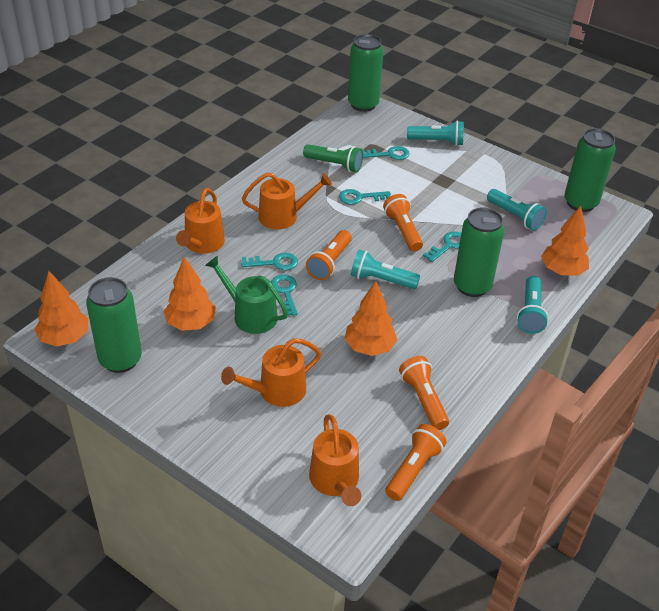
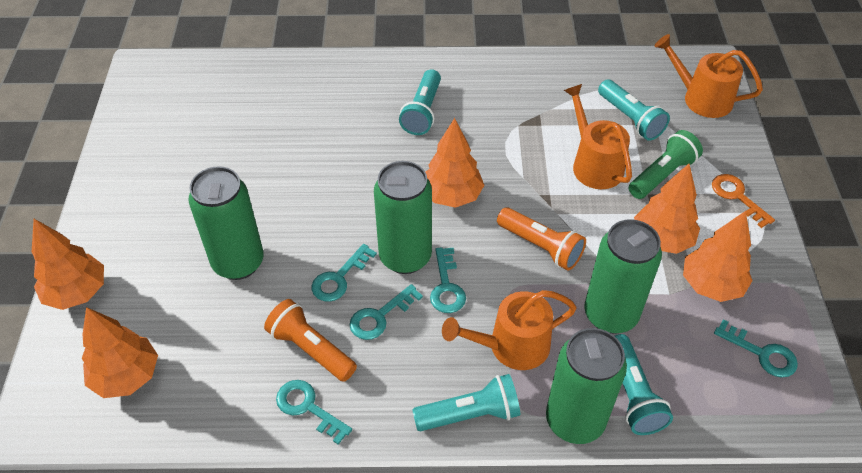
green watering can: [205,255,288,334] = 1 -> none = 0
orange flashlight: [306,230,352,280] [383,194,423,252] [385,424,446,501] [399,356,449,430] = 4 -> [264,299,357,382] [497,207,586,270] = 2
orange key: none = 0 -> [712,174,775,228] = 1
orange tree: [34,271,88,347] [164,256,216,331] [345,281,397,356] [541,206,589,276] = 4 -> [32,219,104,310] [82,307,158,398] [426,118,484,208] [634,164,700,254] [683,211,753,302] = 5
orange watering can: [176,188,225,254] [221,338,321,407] [242,173,332,229] [309,414,361,506] = 4 -> [442,290,577,370] [564,84,632,189] [654,34,763,118] = 3

